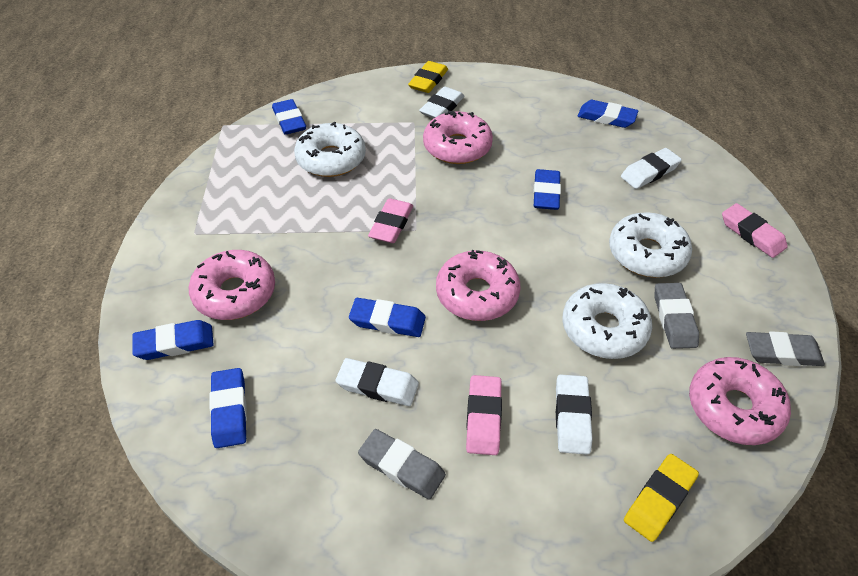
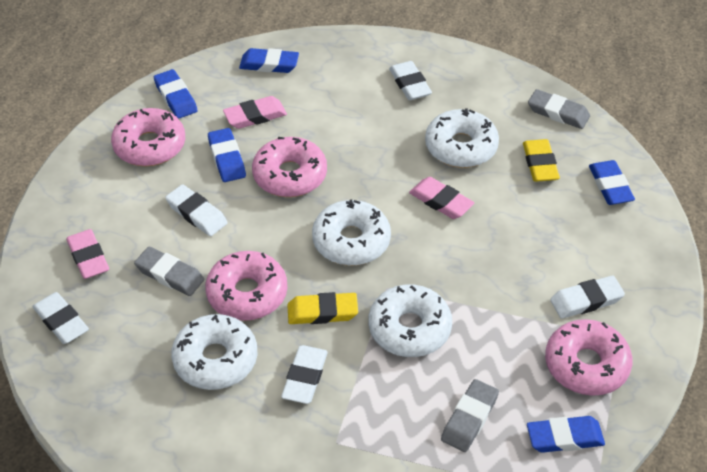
blue eraser: [132,320,214,360] [209,368,247,448] [272,99,306,135] [349,298,426,337] [533,169,561,210] [578,100,638,128] = 6 -> [154,69,198,119] [208,128,246,182] [239,48,299,73] [527,416,605,453] [589,160,635,205] = 5
white donut: [294,122,366,177] [562,283,652,359] [609,212,692,278] = 3 -> [171,314,257,390] [312,199,391,266] [369,284,452,357] [425,108,499,168] = 4
white eraser: [336,358,419,406] [419,86,465,118] [556,374,593,455] [621,148,682,189] = 4 -> [32,292,89,344] [165,184,228,236] [281,345,328,404] [389,61,432,100] [550,276,625,319] = 5

